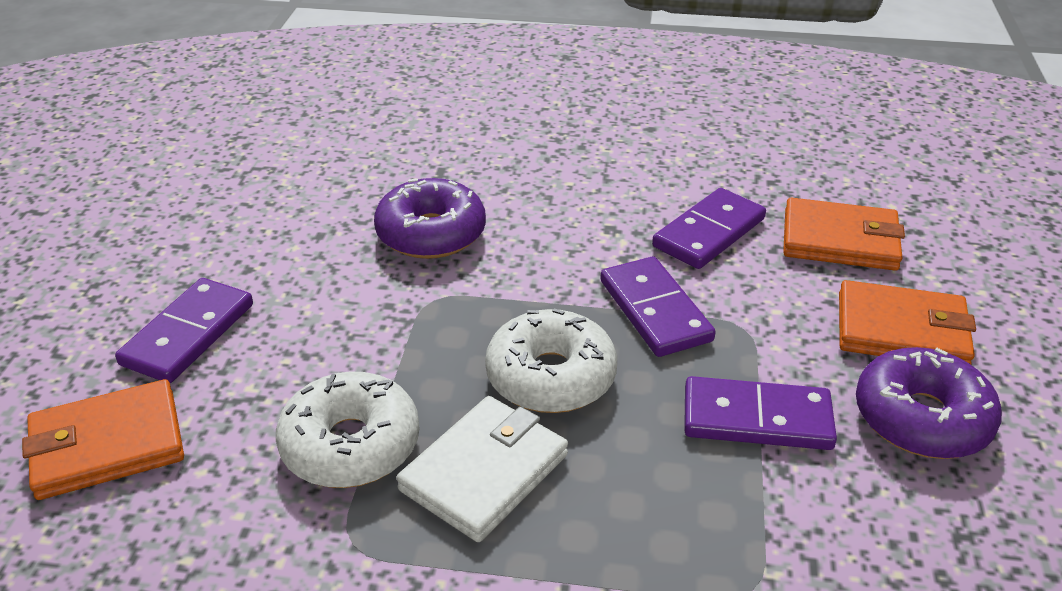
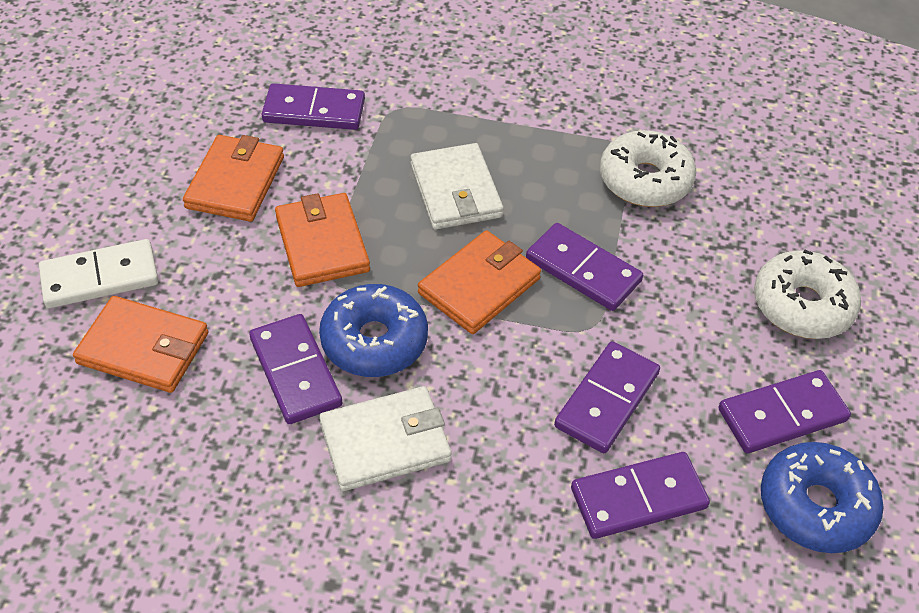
blue donut: none = 0 -> [319,284,428,377] [761,442,884,553] = 2
orange wallet: [22,379,184,500] [783,198,905,271] [839,280,976,364] = 3 -> [73,296,209,393] [183,135,284,222] [275,193,370,287] [418,230,541,334] = 4
purple domino: [115,278,253,383] [600,257,716,357] [652,188,766,269] [684,376,837,450] = 4 -> [249,314,342,424] [262,83,365,130] [526,223,643,311] [554,341,660,453] [571,452,710,539] [719,370,851,453] = 6
purple donut: [374,178,486,259] [856,347,1002,459] = 2 -> none = 0
white domino: none = 0 -> [39,239,159,308] = 1
white wallet: [396,396,568,542] = 1 -> [319,386,452,491] [410,143,503,230] = 2

